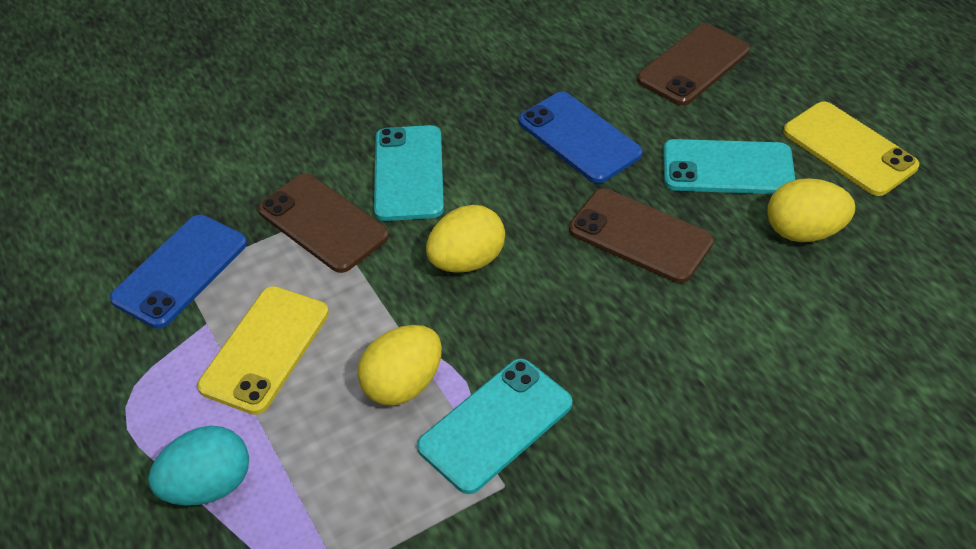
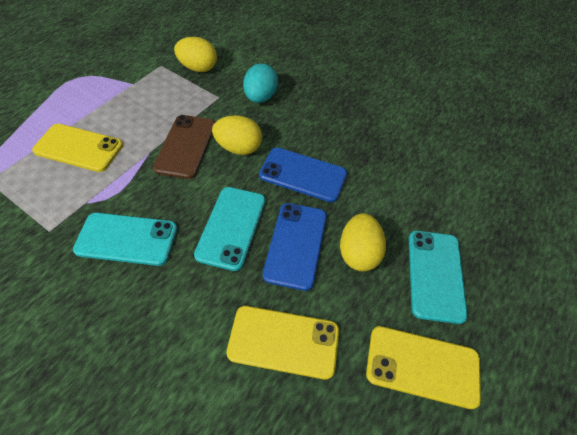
brown phone: [258,174,389,273] [569,189,714,283] [637,24,750,106] = 3 -> [153,115,215,179] = 1
yellow phone: [197,286,329,415] [783,101,919,196] = 2 -> [32,124,123,172] [226,306,339,380] [366,326,481,409] = 3

